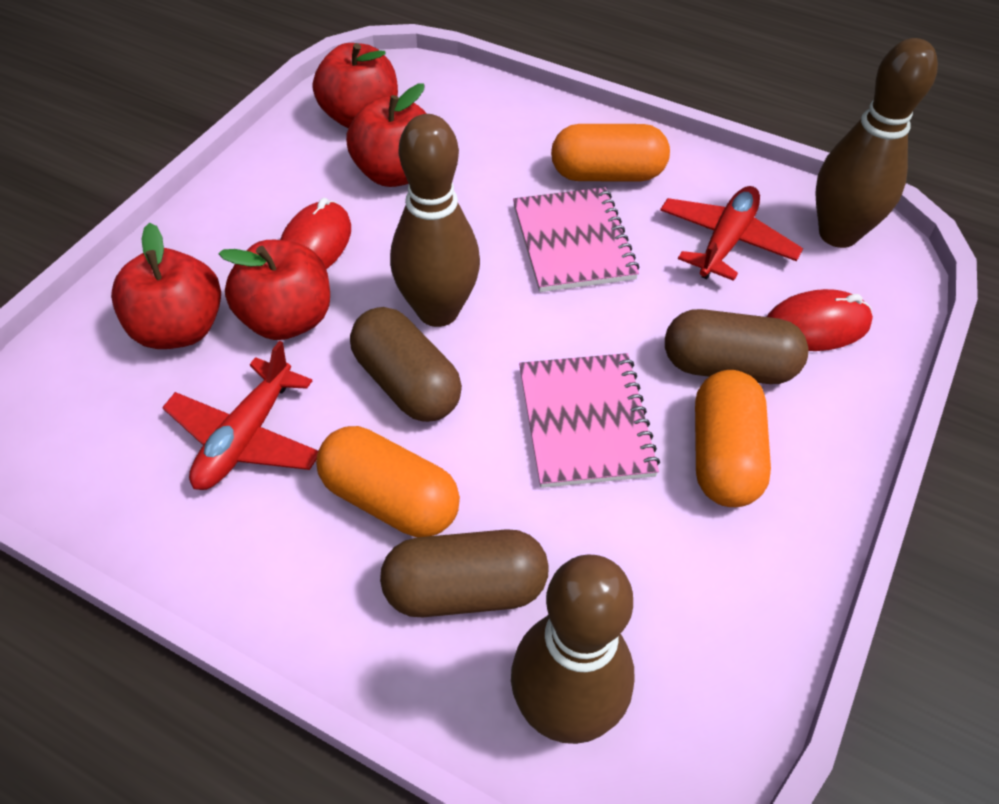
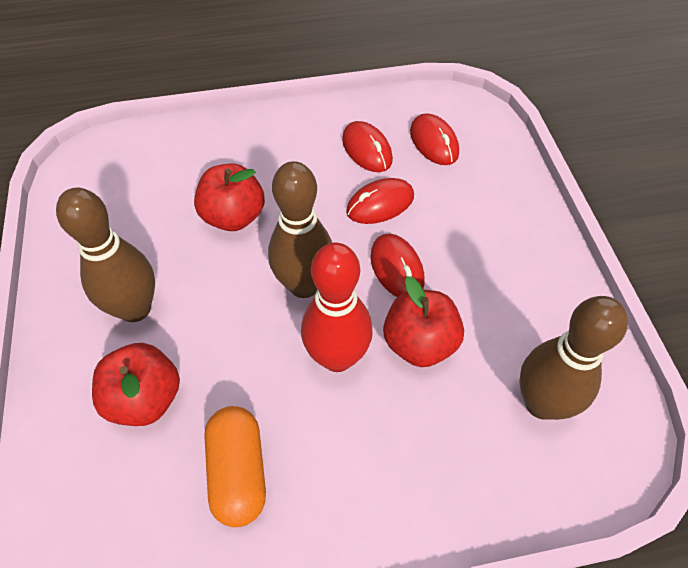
brown capsule: [350,307,462,422] [380,529,548,617] [665,309,809,384] = 3 -> none = 0
orange capsule: [316,426,460,537] [551,124,670,181] [695,370,771,507] = 3 -> [204,406,266,527] = 1
pink notebook: [513,187,639,292] [519,353,660,488] = 2 -> none = 0
red apple: [111,223,221,349] [219,240,330,340] [313,43,398,128] [346,84,427,187] = 4 -> [92,343,180,426] [194,163,265,231] [383,276,464,367] = 3
red bowling pin: none = 0 -> [301,242,373,372] = 1
red mouse: [280,198,351,269] [767,289,873,351] = 2 -> [342,121,393,172] [346,178,414,224] [371,234,425,297] [410,113,459,165] = 4
red plane: [162,341,318,490] [660,186,803,281] = 2 -> none = 0

